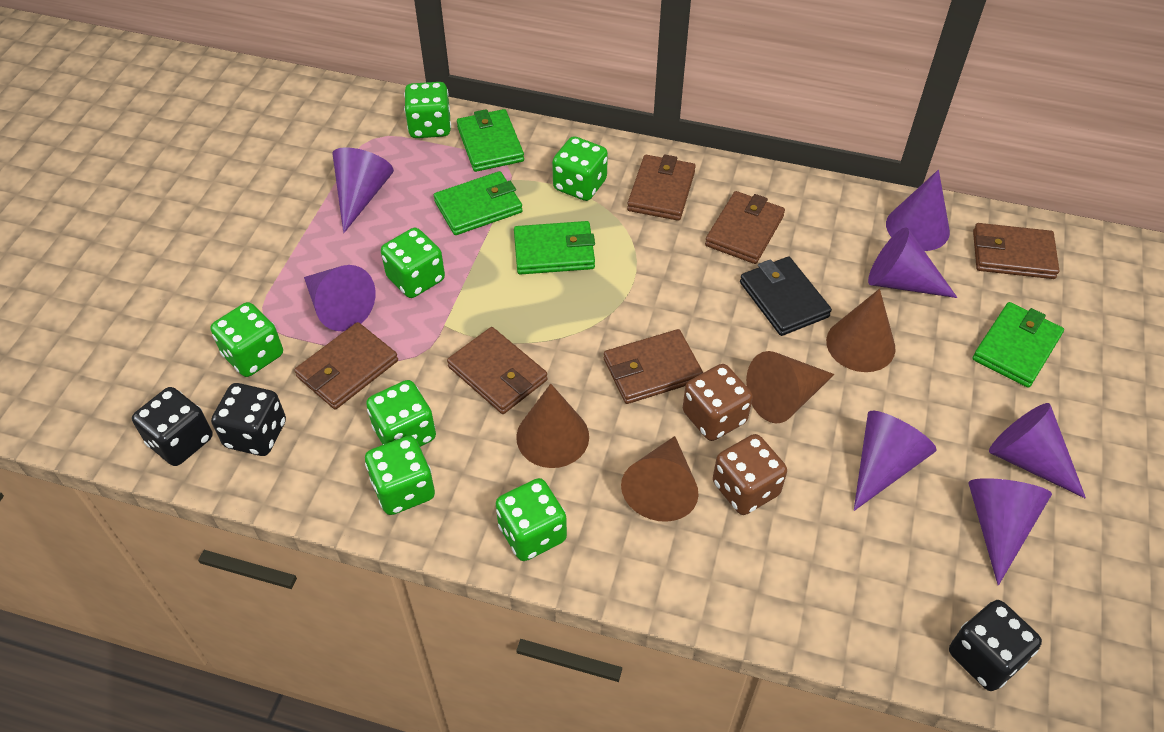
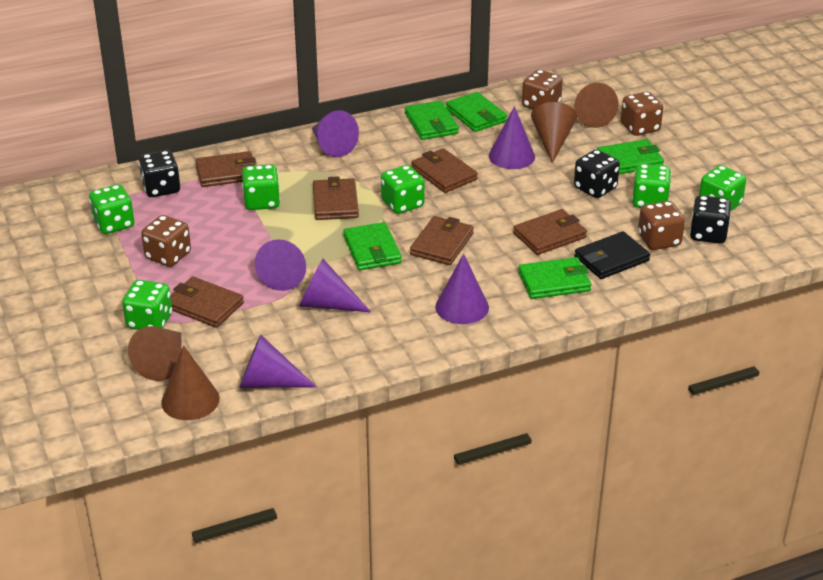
brown dice: [683,364,753,441] [713,434,787,515] = 2 -> [141,215,191,267] [522,70,563,110] [621,92,663,136] [638,201,685,250] = 4
green dice: [210,302,283,377] [365,436,435,515] [366,380,436,447] [381,228,445,298] [404,82,451,138] [495,478,567,561] [552,136,608,201] = 7 -> [89,184,134,234] [122,280,172,330] [242,164,280,210] [381,165,425,214] [632,164,671,208] [699,165,746,211] = 6
green wallet: [434,171,523,235] [457,109,524,172] [514,221,595,275] [973,302,1064,388] = 4 -> [343,222,402,270] [405,101,459,140] [446,92,507,132] [518,257,591,299] [597,139,664,174] = 5
purple cone: [304,265,376,331] [332,147,394,233] [854,411,937,511] [868,227,958,298] [886,170,950,251] [968,478,1052,586] [989,403,1086,499] = 7 -> [239,335,317,388] [255,239,306,291] [299,259,371,312] [312,110,359,157] [435,254,489,324] [489,106,535,169] = 6

